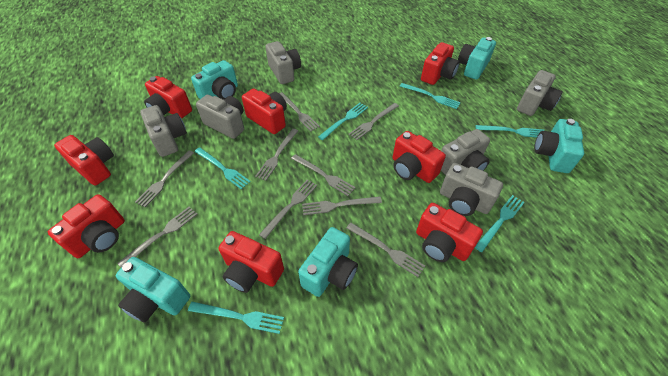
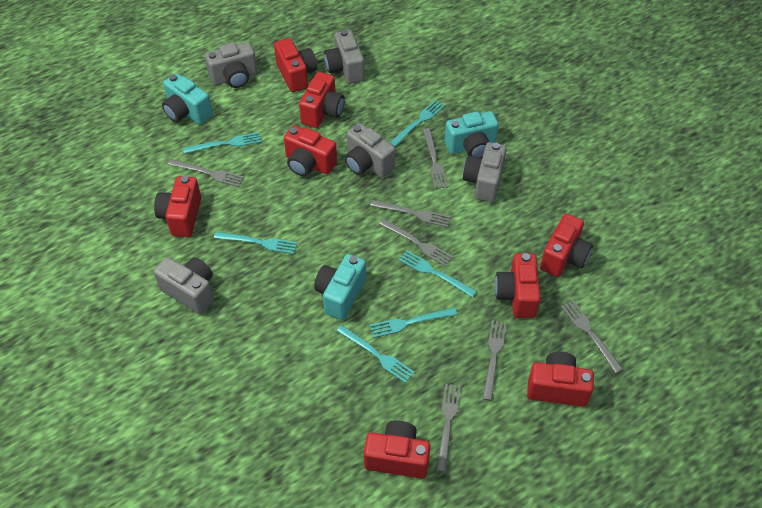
grey camera: [140,105,187,157] [196,95,244,139] [265,41,301,84] [440,163,503,216] [441,129,490,175] [517,70,563,116] = 6 -> [154,257,214,314] [205,42,257,88] [324,30,365,84] [345,123,395,178] [463,142,507,202] = 5
grey fork: [117,207,197,268] [135,151,194,207] [255,129,298,181] [259,180,317,239] [279,92,320,131] [291,154,356,196] [302,196,382,215] [346,223,425,277] [349,103,399,140] = 9 -> [168,159,244,187] [370,200,451,228] [379,219,453,266] [423,128,448,189] [436,384,461,472] [483,320,507,401] [561,300,623,373] = 7
turquoise camera: [116,257,190,323] [191,60,238,100] [298,227,358,297] [458,37,496,80] [534,119,584,173] = 5 -> [162,73,213,124] [314,254,366,320] [445,111,499,158] = 3

